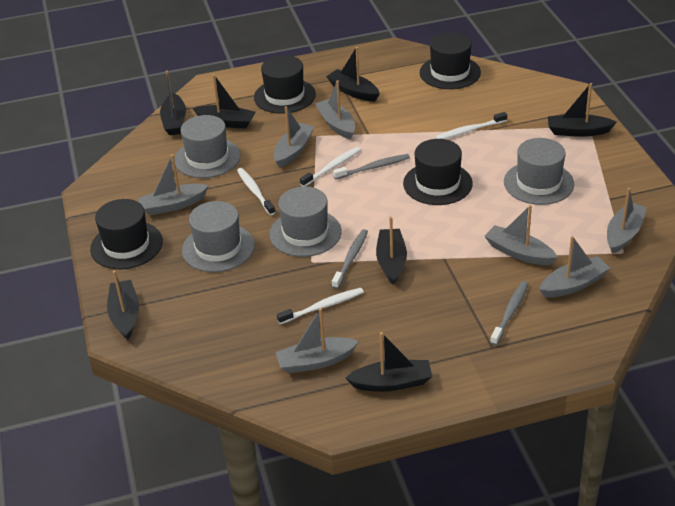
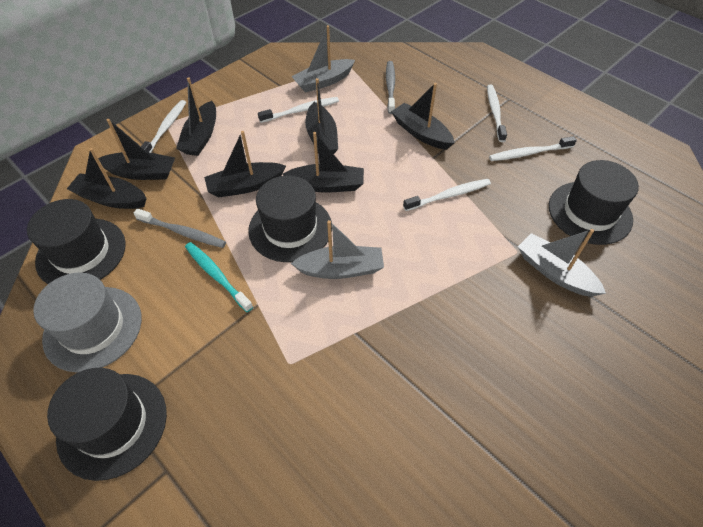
grey boat: [138,154,209,215] [274,106,314,167] [275,308,359,373] [315,80,355,140] [484,205,558,265] [539,236,610,298] [607,188,647,254] = 7 -> [291,25,355,93] [291,220,384,279] [518,229,606,297] = 3
grey hat: [174,115,241,178] [182,201,255,272] [269,187,342,257] [504,138,574,205] = 4 -> [33,272,142,373] = 1
grey toothbrush: [332,229,368,289] [333,154,410,180] [490,281,529,345] = 3 -> [133,208,226,248] [386,61,395,114] = 2
turquoise toothbrush: none = 0 -> [185,242,253,312] = 1
white toothbrush: [237,168,275,215] [277,288,364,324] [300,147,361,187] [435,112,507,139] = 4 -> [141,100,186,153] [258,97,339,123] [403,179,491,211] [487,84,507,142] [489,136,577,161] = 5

